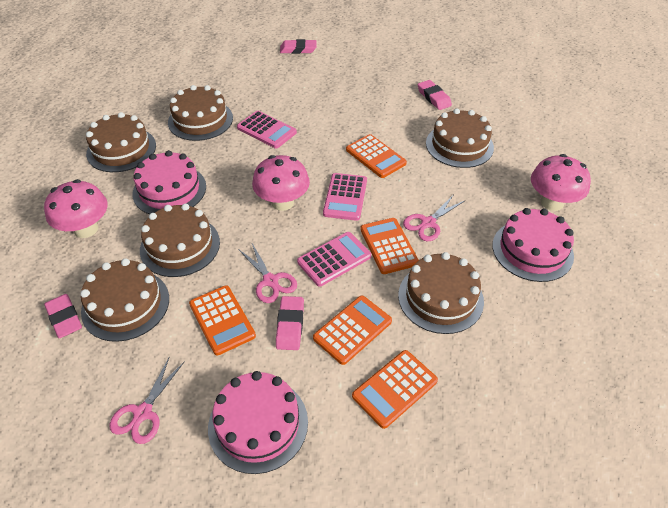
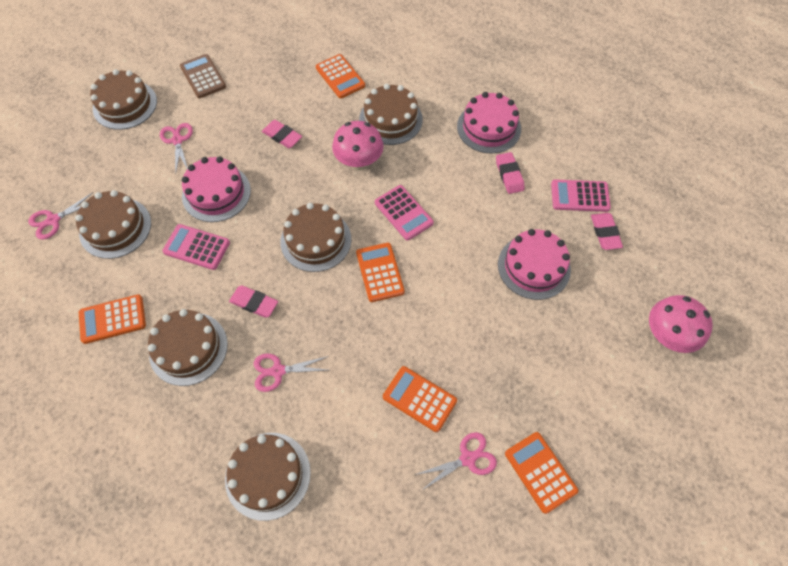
brown calculator: none = 0 -> [180,54,226,98] = 1
pink mushroom: [44,179,108,238] [252,155,310,211] [531,154,591,211] = 3 -> [332,121,384,170] [649,295,713,353] = 2
pink scissors: [109,356,185,444] [238,244,297,303] [403,194,466,241] = 3 -> [28,192,93,239] [160,123,193,174] [254,353,329,392] [415,432,497,491] = 4

